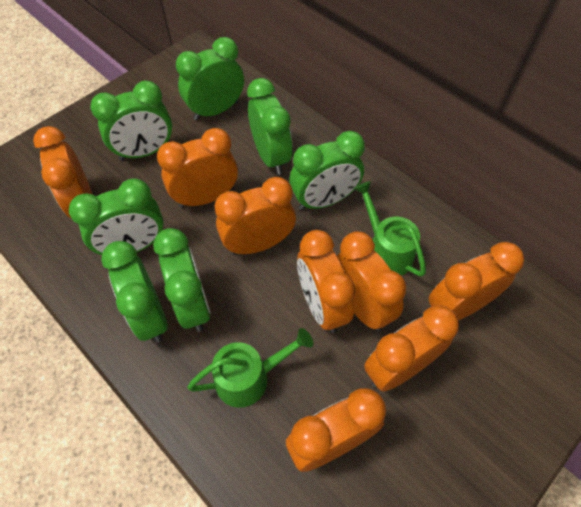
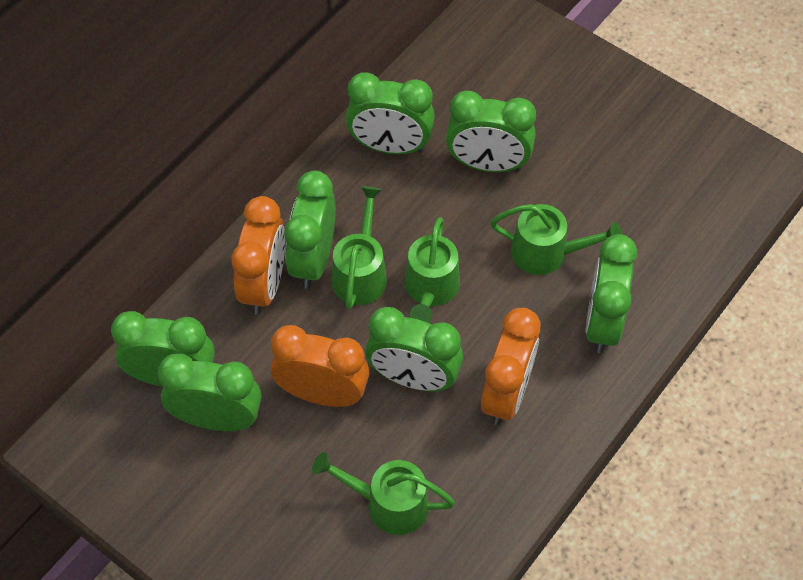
green watering can: [187,328,313,408] [354,181,426,277] = 2 -> [312,452,455,535] [332,186,387,309] [405,217,460,323] [491,204,622,275] = 4
orange clock: [33,126,92,218] [157,128,238,208] [215,177,296,255] [286,388,386,472] [297,230,356,333] [337,232,406,331] [364,305,459,392] [429,242,524,320] = 8 -> [231,196,285,315] [271,325,369,407] [481,308,540,425] = 3

